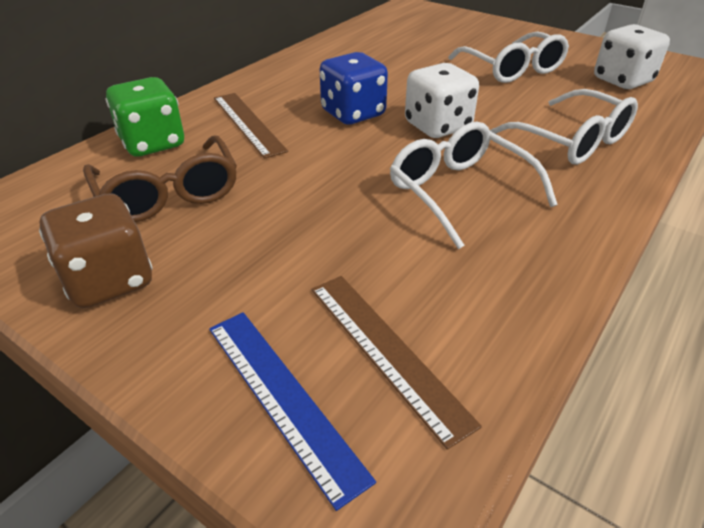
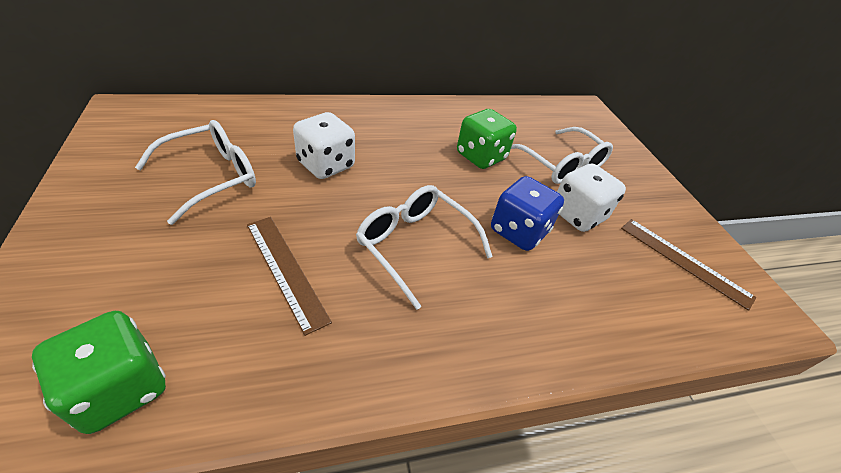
blue ruler: [209,312,376,511] = 1 -> none = 0
brown dice: [39,193,152,308] = 1 -> none = 0
brown glasses: [83,135,237,222] = 1 -> none = 0
green dice: [105,77,184,157] = 1 -> [32,311,166,434] [457,109,517,169] = 2

